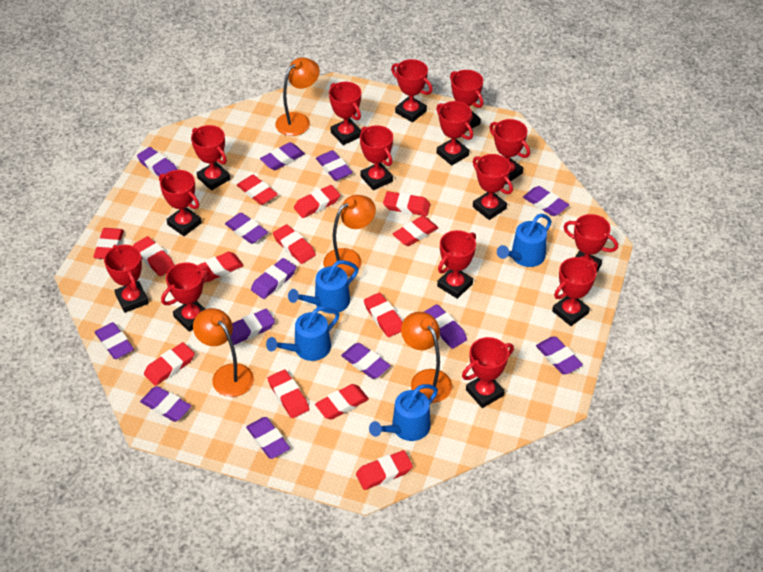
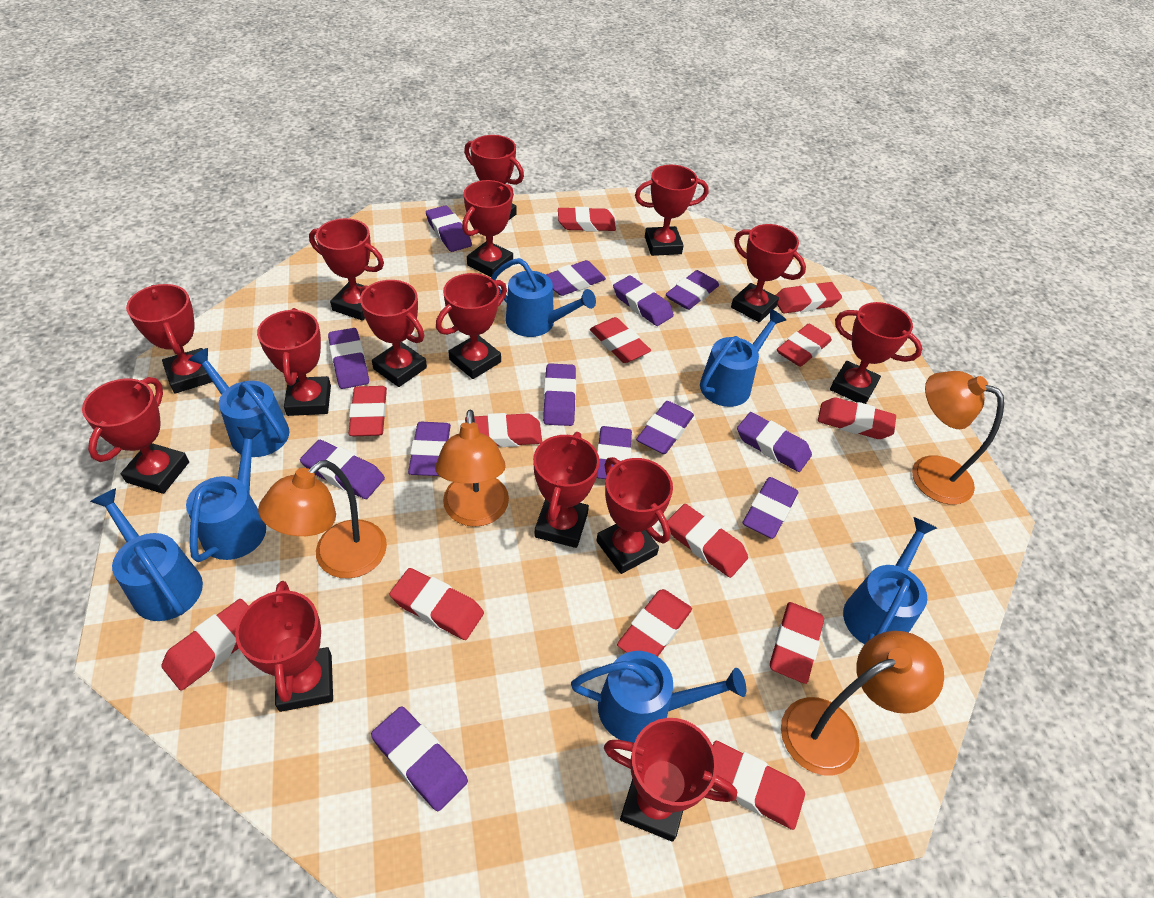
blue watering can: [266,307,339,361] [288,260,359,314] [369,384,438,441] [497,214,552,267] = 4 -> [90,488,203,621] [186,426,266,562] [188,348,289,457] [491,258,596,337] [571,651,746,743] [700,309,786,407] [843,517,937,644] = 7

